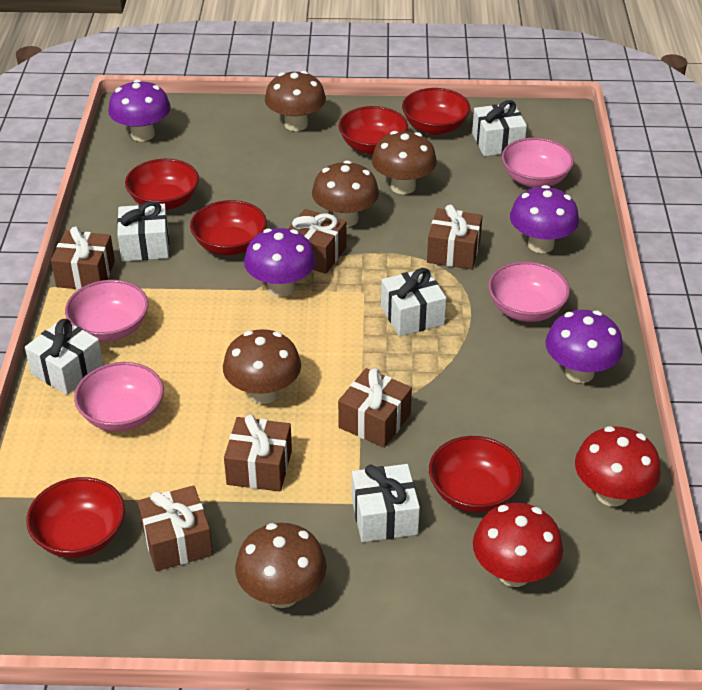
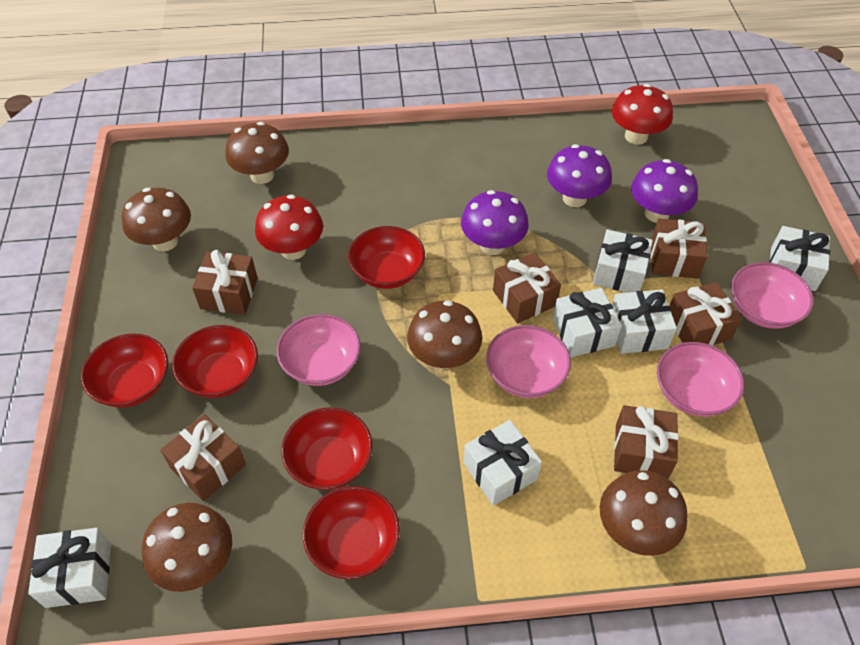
purple mushroom: [108,79,171,141] [244,228,316,297] [510,185,579,253] [545,310,623,383] = 4 -> [461,190,529,255] [547,144,612,207] [631,159,698,223] = 3
red bowl: [26,477,125,558] [125,159,199,210] [190,200,267,255] [339,106,408,154] [402,88,470,135] [429,436,523,513] = 6 -> [81,333,168,408] [172,325,258,398] [281,408,373,490] [303,486,400,579] [348,226,425,289] = 5
white gift: [25,319,104,395] [117,201,169,262] [352,464,420,542] [381,268,446,336] [472,100,527,156] = 5 -> [28,528,111,608] [463,420,542,506] [553,288,622,357] [593,229,653,293] [612,290,677,354] [769,226,830,291] = 6

